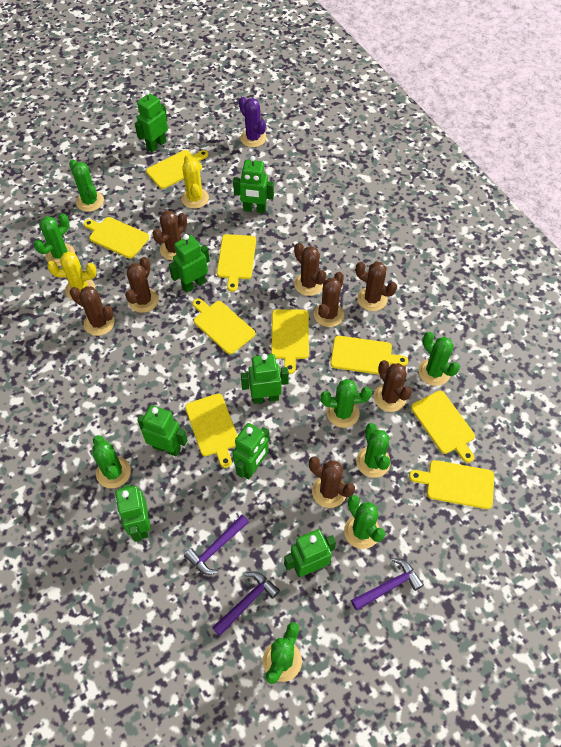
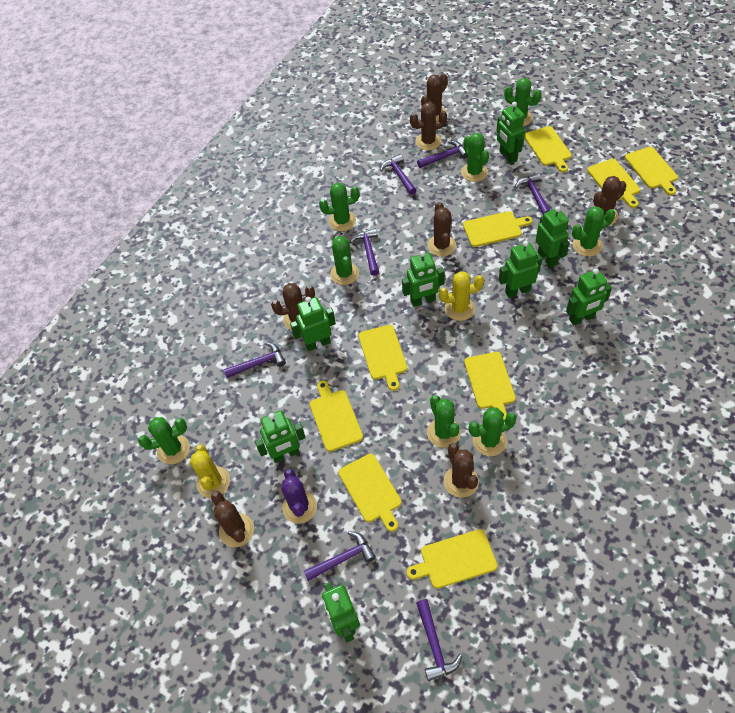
brown cactus: [70,286,115,336] [125,257,159,313] [153,210,187,260] [294,243,326,296] [309,457,355,508] [314,272,344,327] [356,262,397,311] [374,360,412,412] = 8 -> [211,491,254,548] [271,283,315,331] [410,102,447,151] [421,73,448,121] [427,202,456,257] [444,443,479,498] [593,176,626,225] = 7
purple hammer: [184,515,249,575] [212,571,280,636] [351,558,424,611] = 3 -> [224,342,286,378] [304,531,376,581] [350,228,379,276] [380,154,416,195] [416,599,462,681] [417,141,468,168] [515,173,550,214] = 7

